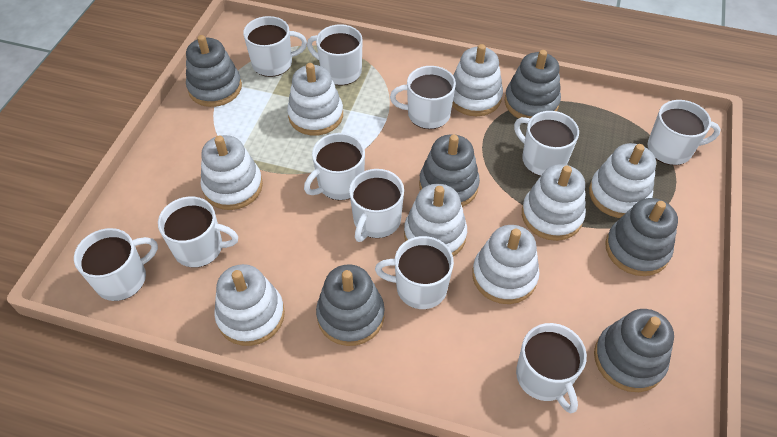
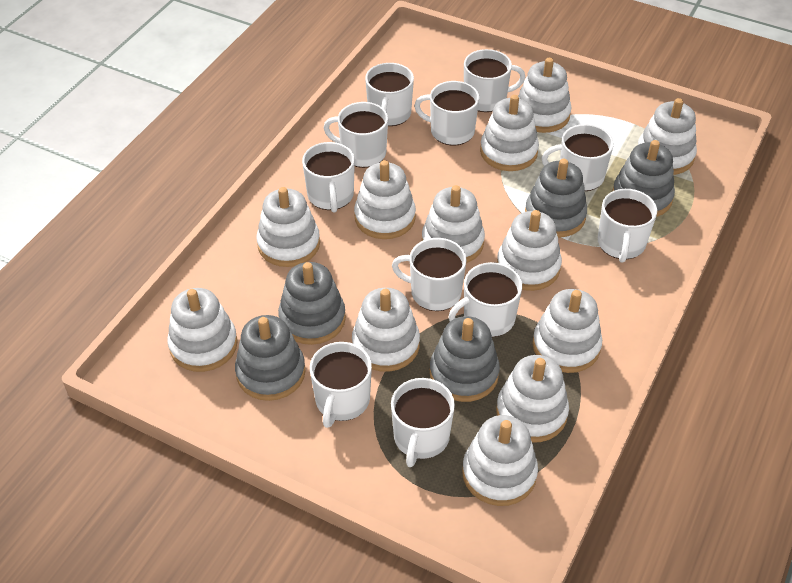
grey stacking toy: [186,35,242,107] [316,264,385,346] [419,134,480,207] [505,50,561,119] [594,309,674,392] [605,198,678,276] = 6 -> [235,315,306,401] [278,262,346,345] [430,316,500,402] [525,159,587,238] [612,140,675,217] = 5
white stacking toy: [201,135,263,210] [214,264,285,346] [287,63,343,136] [404,184,467,256] [452,44,503,116] [472,225,540,304] [522,164,586,241] [589,143,656,218] = 8 -> [168,288,238,372] [257,187,320,267] [352,288,420,372] [354,160,416,239] [422,185,485,263] [462,415,538,506] [480,95,539,171] [496,355,569,442] [497,210,562,291] [518,58,571,133] [532,289,602,373] [638,98,697,175] = 12

